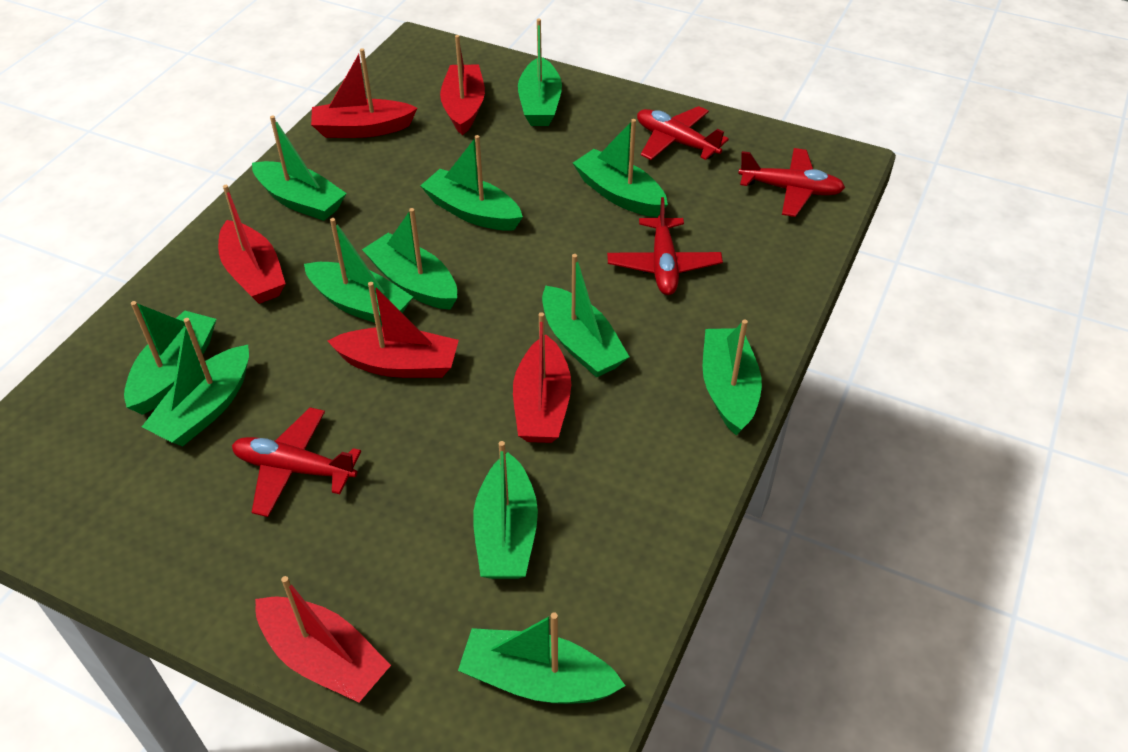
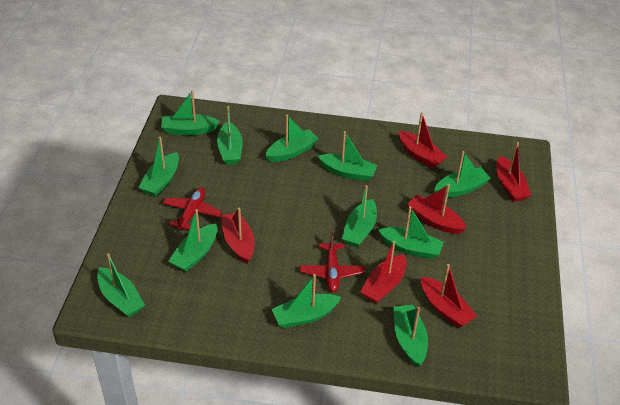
red plane: [232,407,361,517] [607,197,723,295] [637,106,729,160] [738,148,845,217] = 4 -> [162,187,222,230] [300,233,365,292] = 2

